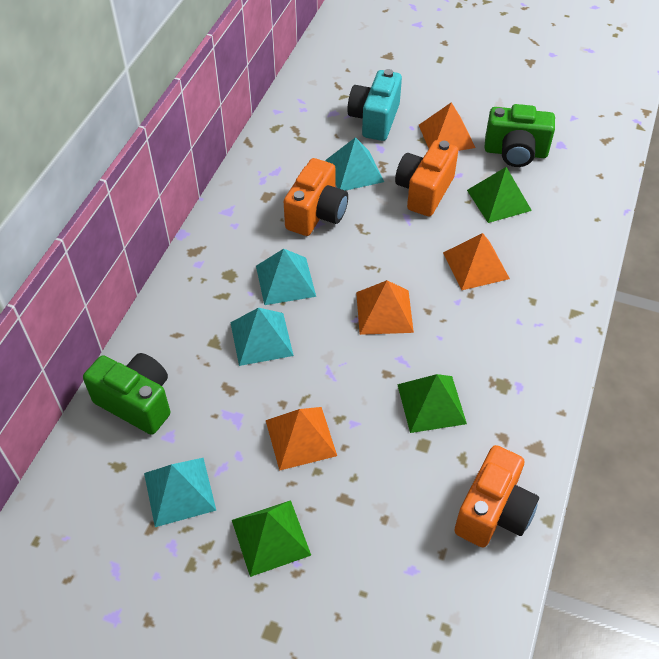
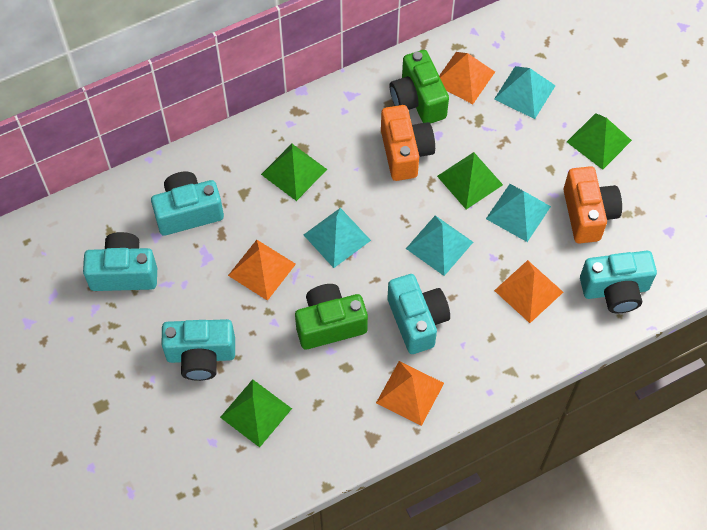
green pyramid: [232,500,311,577] [397,374,467,433] [467,167,532,223] = 3 -> [220,379,292,447] [261,144,327,201] [437,152,503,210] [567,113,632,170] = 4
orange camera: [284,158,348,236] [395,140,458,216] [454,445,539,548] = 3 -> [381,105,435,181] [563,166,622,244] = 2
turquoise camera: [347,69,402,141] = 1 -> [83,232,157,291] [151,172,224,236] [161,319,235,381] [387,274,450,354] [580,251,657,313] = 5

